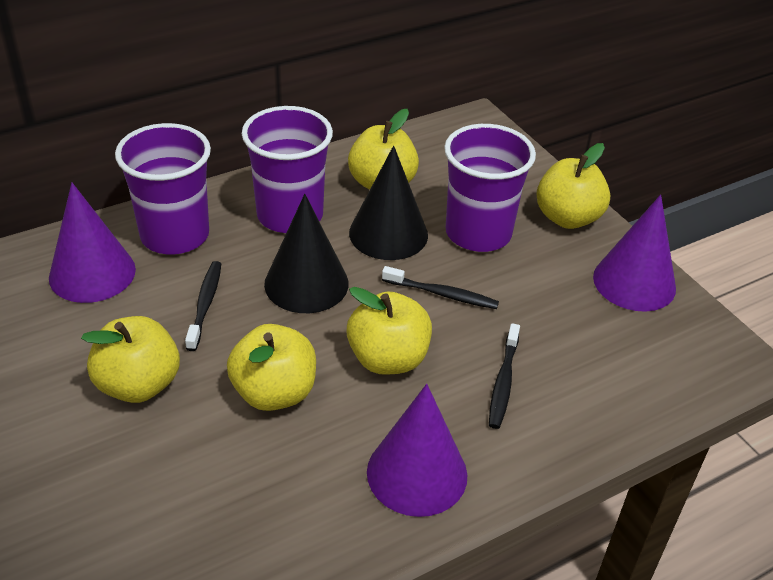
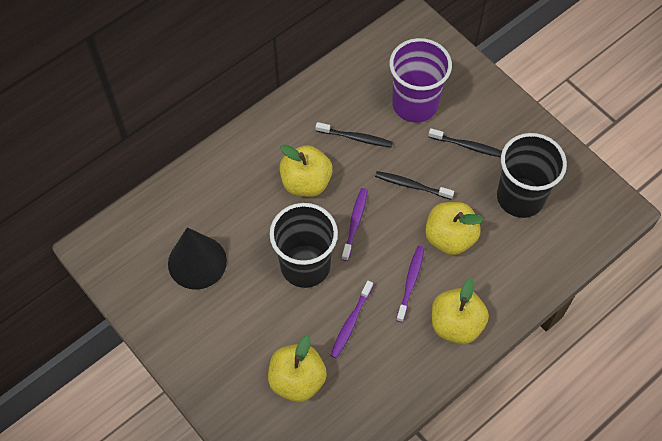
black cone: [264,194,348,313] [349,146,428,260] = 2 -> [168,227,227,290] = 1
black cup: none = 0 -> [269,203,338,288] [497,133,567,218] = 2
purple cone: [49,182,136,303] [367,384,467,517] [593,195,676,312] = 3 -> none = 0
purple cup: [115,123,211,255] [242,106,333,233] [444,124,536,252] = 3 -> [389,38,452,123] = 1
purple toothbrush: none = 0 -> [330,281,373,359] [342,188,368,261] [396,246,424,322] = 3
yellow apple: [81,316,180,403] [227,324,316,411] [347,287,432,375] [348,109,419,190] [537,143,610,229] = 5 -> [268,335,327,402] [279,145,333,197] [425,202,483,255] [432,278,489,344] = 4

